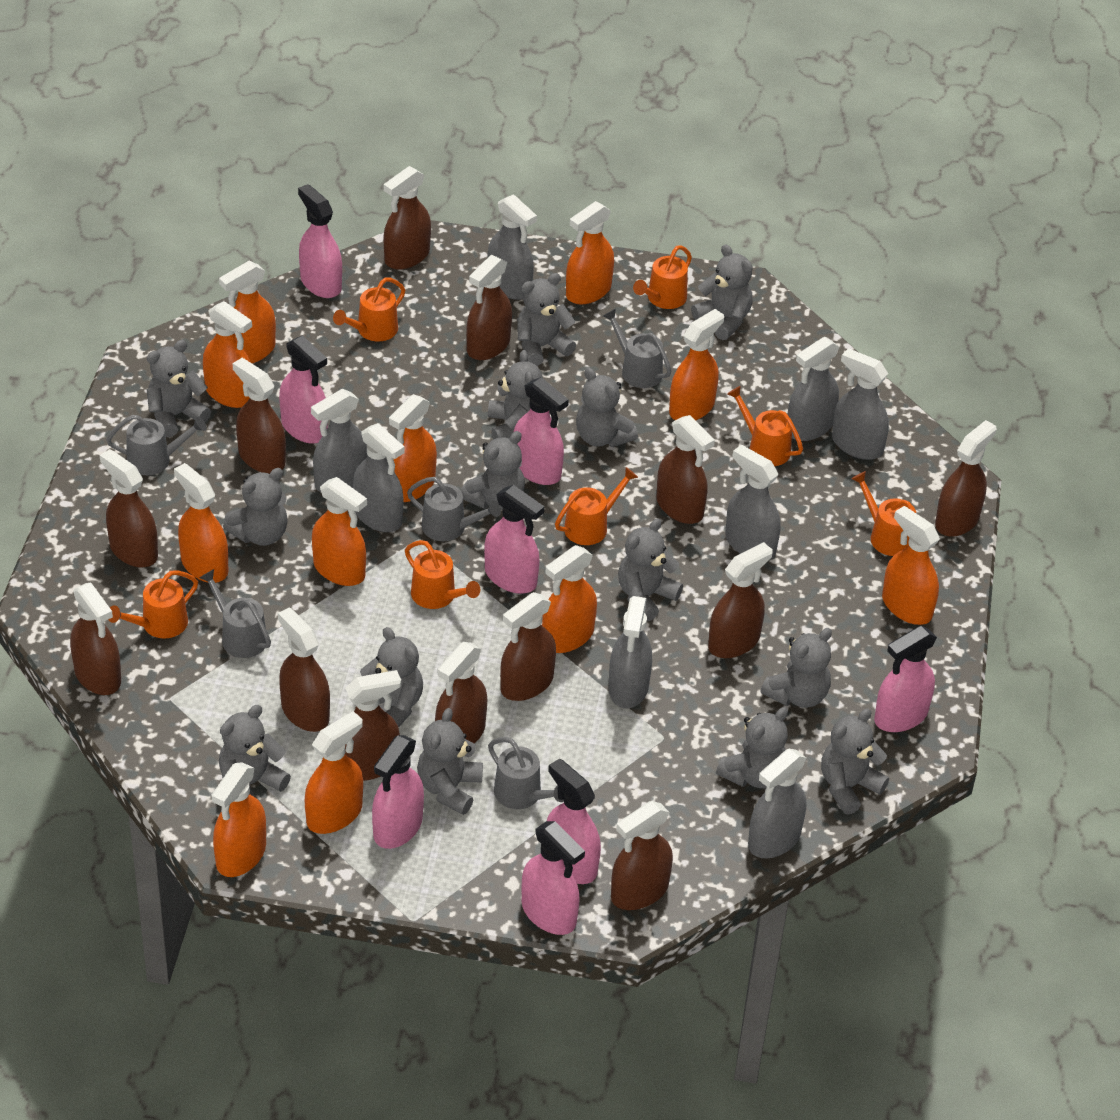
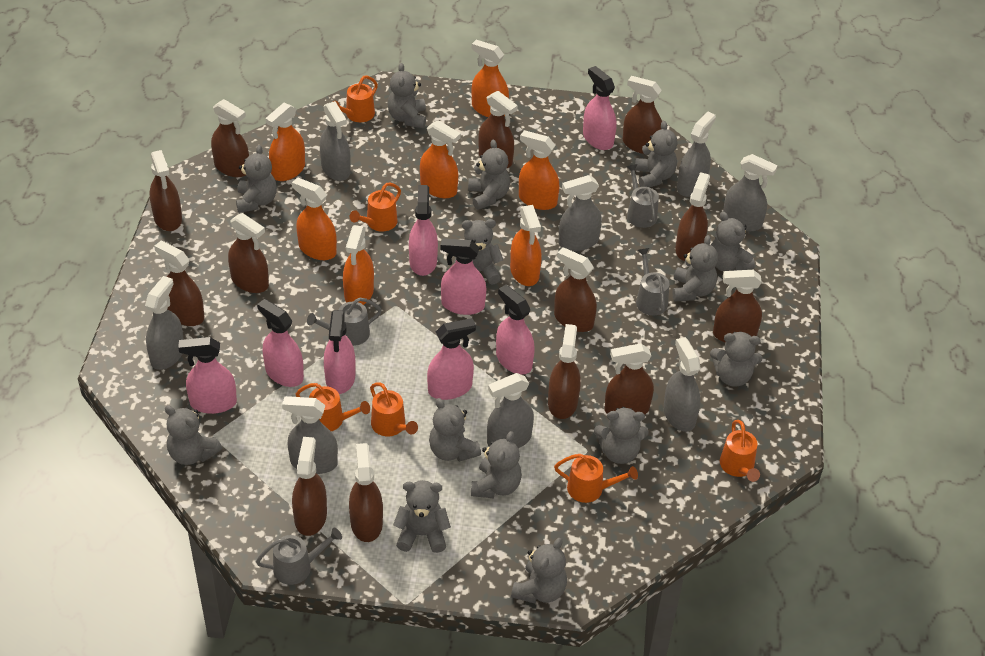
grey watering can: [106,415,207,475] [199,569,271,658] [407,477,501,541] [488,737,564,809] [603,308,671,388] = 5 -> [256,528,342,585] [307,298,382,346] [626,164,659,228] [636,248,670,315] = 4
orange spray bottle: [174,463,228,583] [203,301,252,408] [211,762,266,877] [219,261,276,363] [305,711,363,834] [312,477,367,586] [389,394,437,502] [542,545,597,653] [566,201,614,304] [669,309,724,421] [882,506,940,625] = 11 -> [265,103,305,181] [292,177,337,260] [343,225,374,305] [420,120,461,198] [472,40,509,117] [510,205,542,286] [519,130,560,210] = 7
orange watering can: [108,570,198,639] [333,278,405,341] [405,540,480,609] [555,467,638,545] [633,245,692,309] [727,386,803,466] [851,471,916,556] = 7 -> [296,383,370,431] [333,76,378,122] [350,183,401,232] [370,382,418,436] [554,454,638,503] [720,420,760,482] = 6

